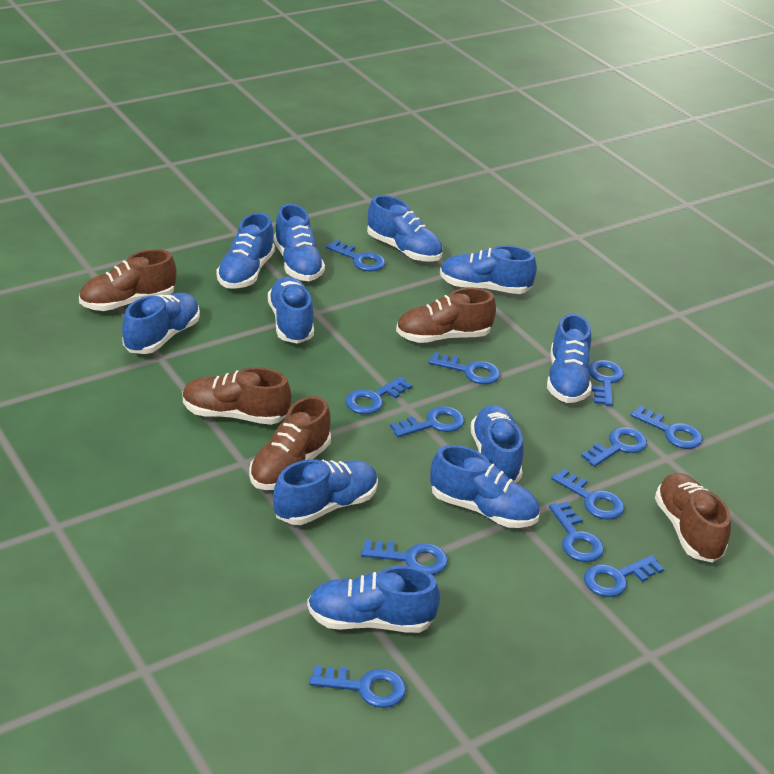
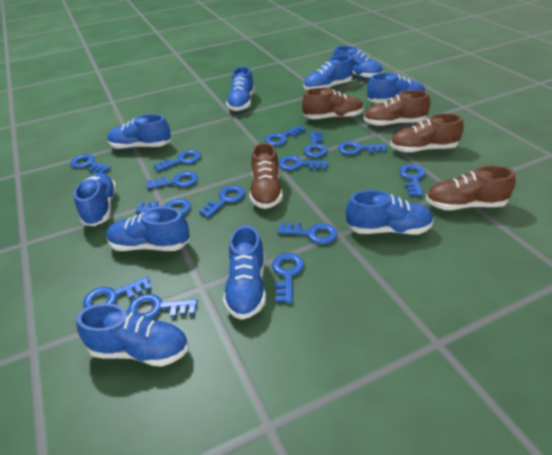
blue key: [309,665,406,708] [326,240,385,271] [345,376,412,414] [361,540,448,575] [390,406,464,437] [428,352,500,384] [549,502,604,562] [551,469,624,520] [581,427,647,467] [584,555,664,597] [588,360,624,406] [630,406,703,449] = 12 -> [70,154,111,173] [83,277,152,309] [128,294,198,319] [136,199,191,215] [147,171,198,189] [154,150,201,172] [199,185,245,218] [264,125,305,146] [272,253,304,303] [277,222,338,244] [278,156,328,170] [304,132,328,158] [338,141,387,155] [399,164,426,196] = 14
blue shoe: [122,293,200,354] [217,212,275,289] [268,277,314,344] [273,459,378,525] [274,204,325,281] [307,566,440,633] [367,195,443,262] [430,445,539,528] [440,245,537,294] [470,405,524,483] [547,314,591,403] = 11 -> [74,173,117,226] [76,303,189,367] [106,207,189,251] [107,114,171,149] [223,225,266,320] [226,66,254,111] [303,55,353,90] [333,46,383,79] [346,190,434,234] [367,73,426,103] = 10

